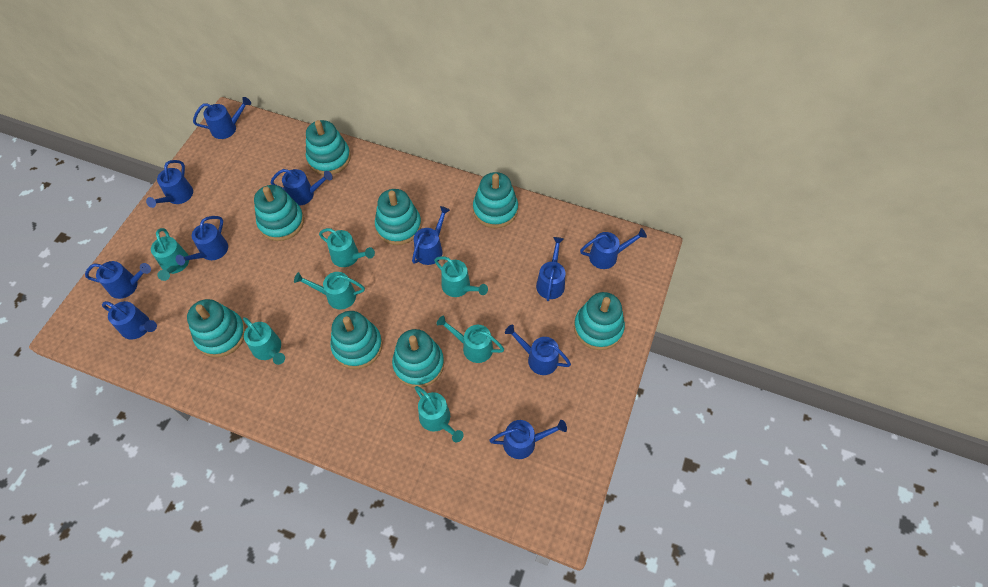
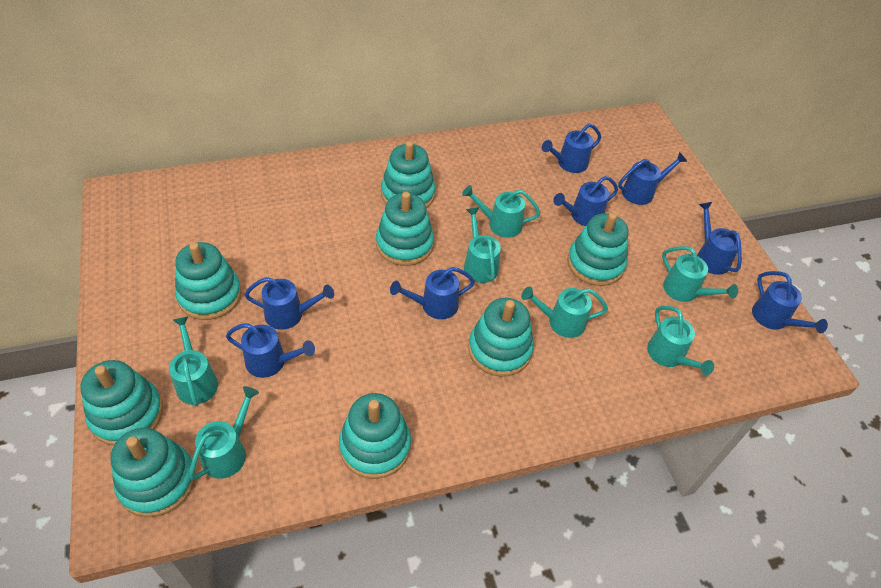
blue watering can: [85,261,151,299] [102,301,157,340] [146,160,193,208] [176,216,228,266] [193,97,251,139] [270,169,333,206] [412,206,450,265] [490,420,567,459] [505,325,571,375] [536,237,566,301] [580,228,647,269] = 11 -> [226,323,315,378] [244,277,334,330] [390,267,475,319] [542,124,601,173] [553,176,618,226] [618,152,687,205] [697,202,742,275] [752,271,828,333] = 8

